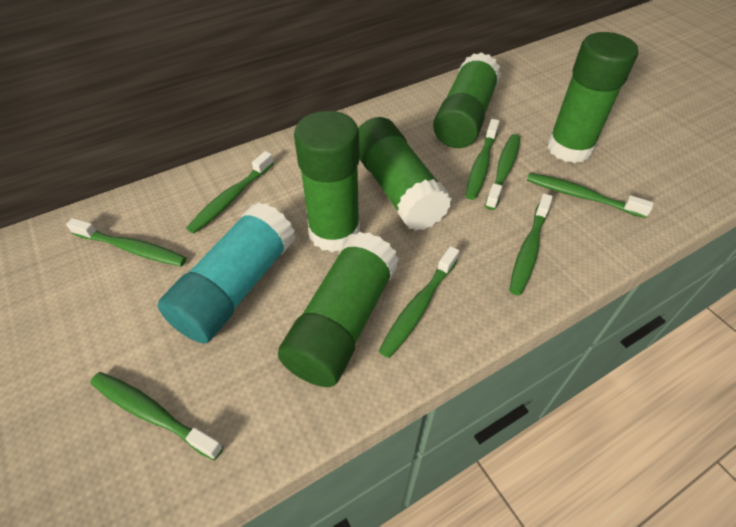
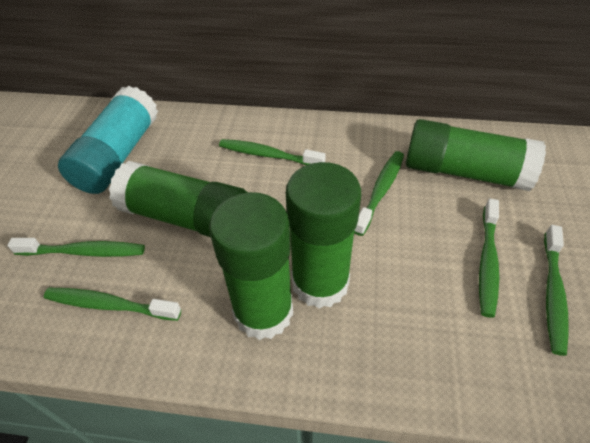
green glue stick: [278,232,399,387] [294,111,360,252] [358,117,452,231] [433,52,501,148] [547,32,638,163] = 5 -> [109,161,248,237] [209,192,293,340] [286,162,361,309] [406,119,546,191] = 4
green toothbrush: [66,218,187,266] [90,372,223,460] [186,151,274,234] [379,246,459,358] [465,119,500,200] [485,134,520,210] [509,193,553,296] [527,173,654,218] = 8 -> [7,238,145,257] [44,288,181,321] [219,139,326,165] [354,151,404,236] [479,199,499,318] [544,225,569,356] = 6

